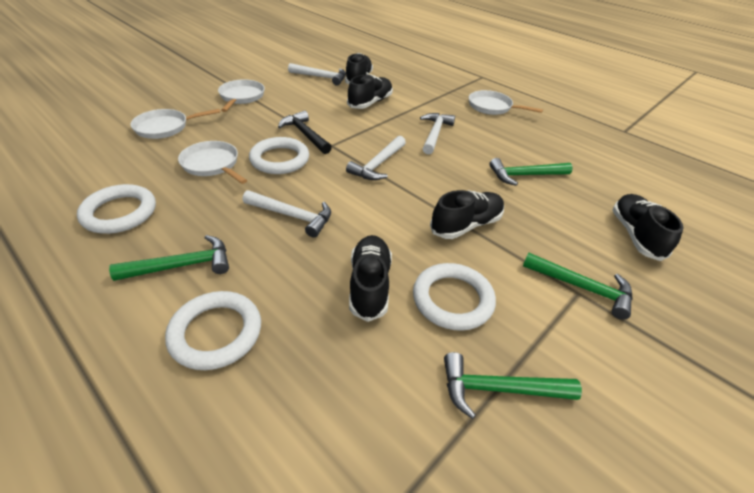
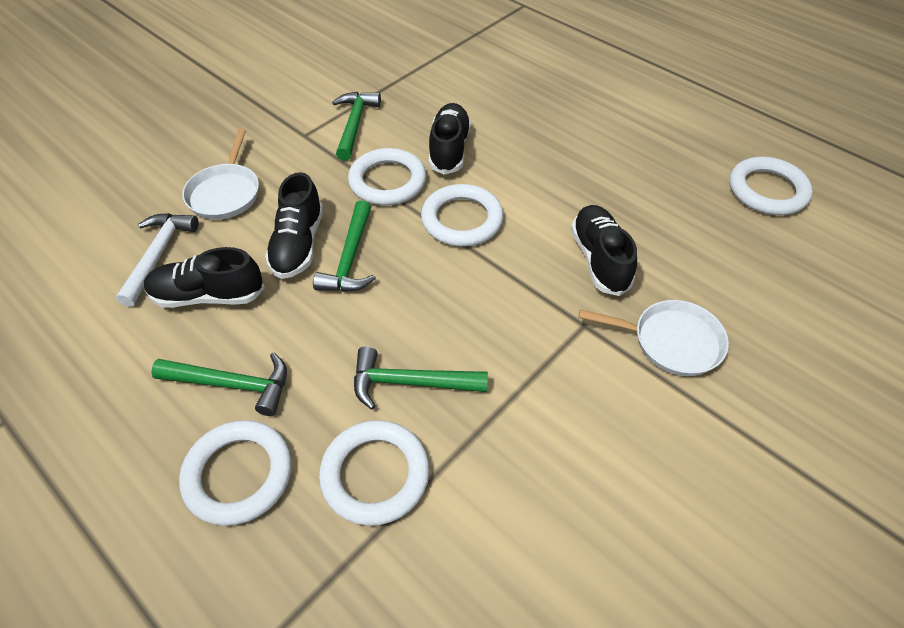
black hammer: [278,111,332,154] = 1 -> none = 0
black shoe: [345,53,373,84] [347,74,393,109] [349,235,392,322] [430,190,504,239] [612,194,684,261] = 5 -> [144,247,265,308] [265,172,324,279] [429,103,471,175] [571,205,637,296] = 4
white hammer: [243,190,331,238] [288,63,346,86] [346,136,406,180] [420,113,455,154] = 4 -> [116,213,199,307] = 1
white pan: [130,109,220,139] [178,141,247,184] [218,79,265,112] [469,90,543,115] = 4 -> [182,129,259,220] [578,300,729,376] = 2
white ring: [77,184,156,234] [165,291,261,370] [249,137,309,174] [413,263,496,331] = 4 -> [179,420,292,526] [319,420,430,526] [348,148,426,205] [421,184,503,247] [729,157,813,215] = 5

